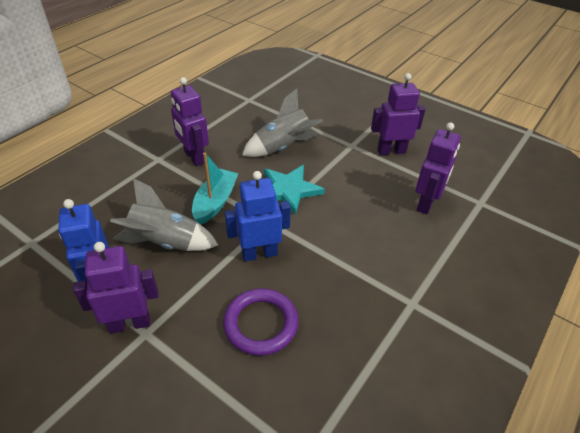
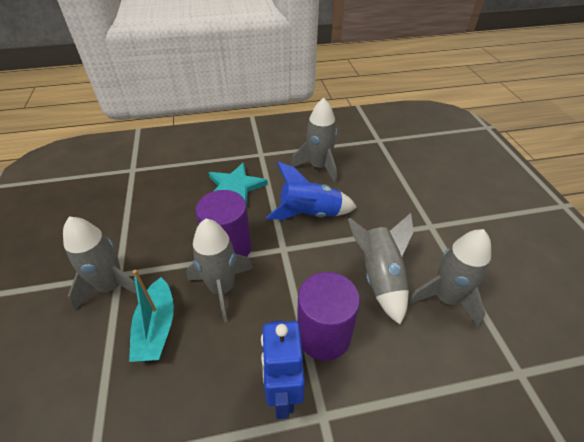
blue robot: [58,199,109,283] [225,171,291,261] = 2 -> [261,321,305,419] = 1
blue rocket: none = 0 -> [266,162,357,220] = 1
grey rocket: [110,178,218,251] [242,89,323,157] = 2 -> [63,216,137,309] [186,219,253,322] [291,98,337,183] [348,213,414,325] [408,229,491,328] = 5
purple cylinder: none = 0 -> [196,190,251,257] [297,272,360,361] = 2
purple ring: [223,288,299,356] = 1 -> none = 0
purple robot: [73,242,159,334] [171,77,209,166] [371,73,426,155] [416,122,461,214] = 4 -> none = 0

